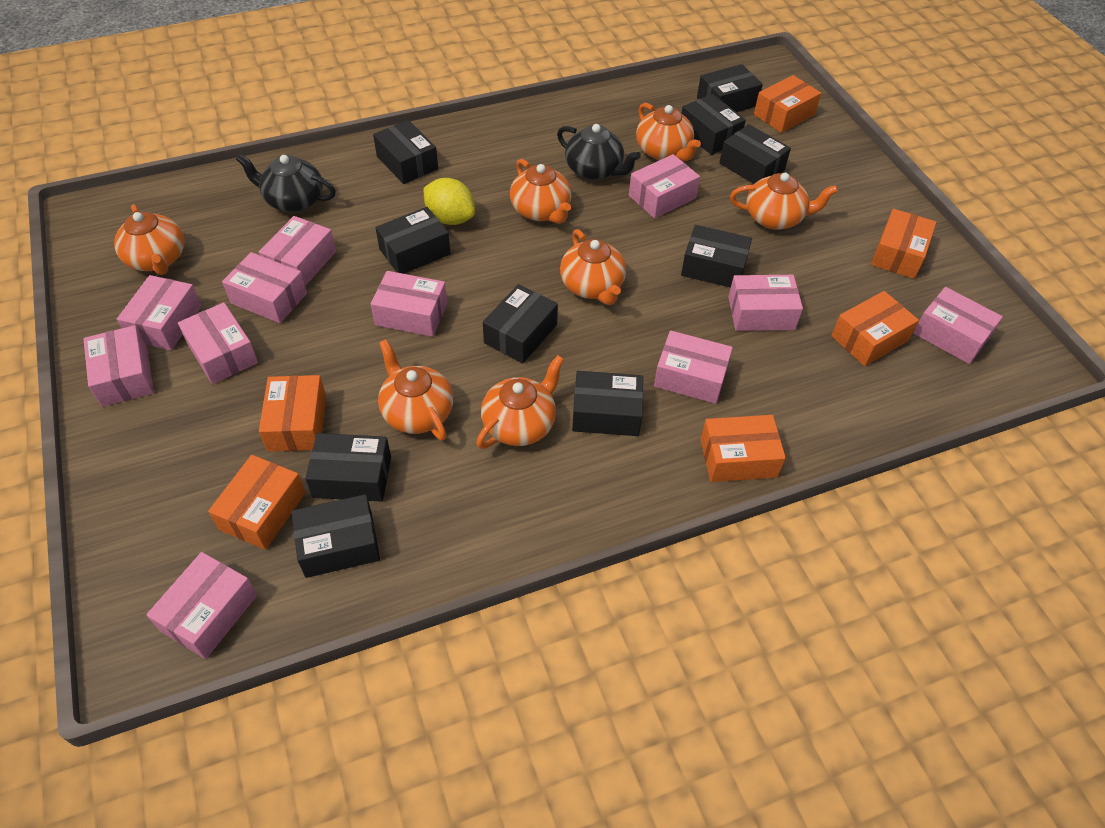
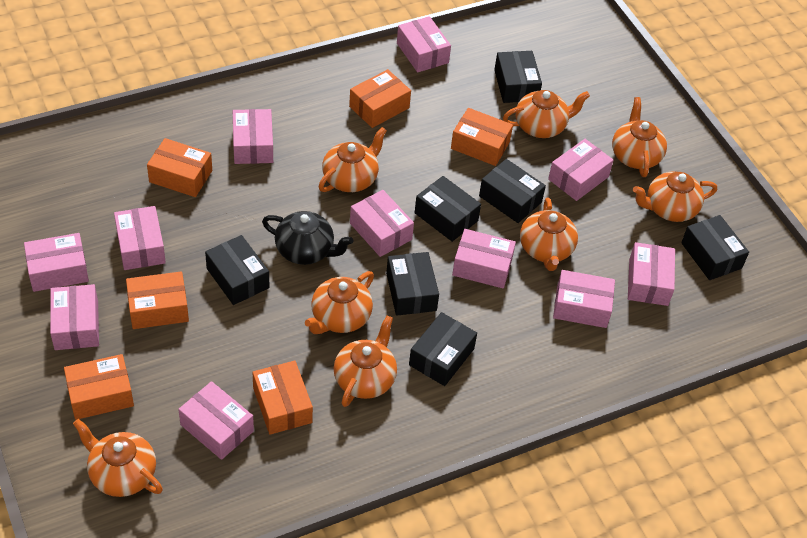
black box: [291,494,380,578] [305,433,391,502] [373,120,438,184] [375,207,451,274] [483,284,558,363] [572,371,643,436] [681,94,746,155] [681,225,752,288] [697,64,763,112] [719,124,791,184] = 10 -> [205,235,269,305] [386,252,439,316] [409,312,477,386] [415,176,481,242] [479,159,546,223] [494,51,542,103] [681,215,749,280] = 7
black teapot: [236,154,336,212] [557,124,641,180] = 2 -> [262,211,353,265] = 1
orange teapot: [114,204,184,275] [378,339,453,441] [476,355,564,449] [510,159,571,224] [560,229,626,305] [636,103,701,161] [730,173,838,230] = 7 -> [73,419,163,497] [305,271,374,334] [319,127,387,192] [334,315,397,407] [503,90,590,138] [520,197,578,271] [612,97,667,177] [633,171,717,222] = 8
yellow lemon: [424,178,475,225] = 1 -> none = 0

